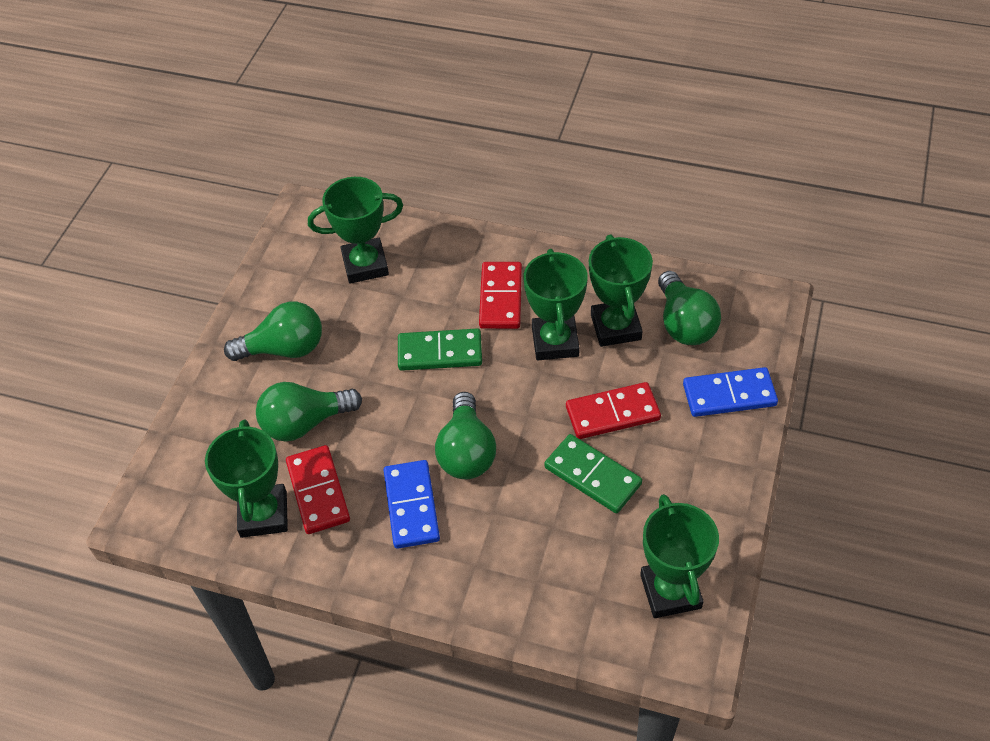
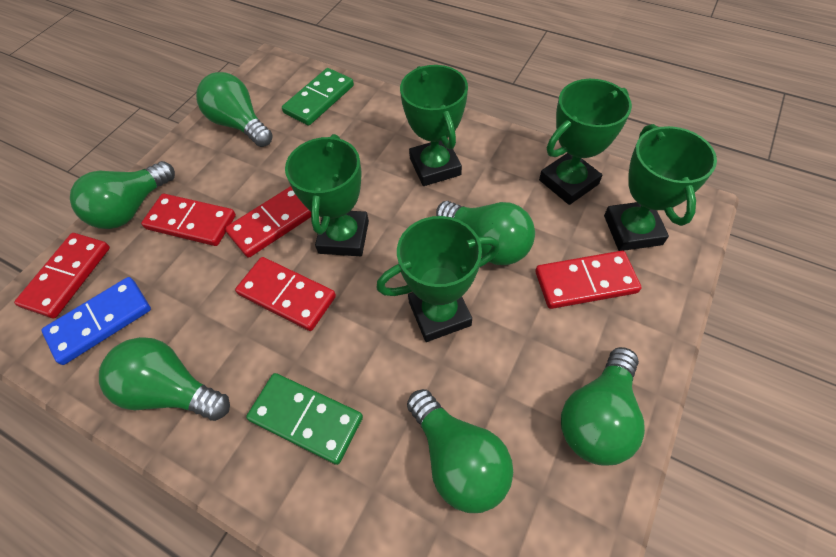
blue domino: [384,460,440,549] [683,367,778,417] = 2 -> [41,277,151,365] = 1
green light bulb: [224,302,322,361] [256,382,362,442] [435,392,496,479] [658,271,721,345] = 4 -> [70,161,175,229] [99,337,230,421] [196,72,273,147] [407,389,513,513] [436,201,535,265] [561,347,645,466] = 6
red domino: [286,445,350,534] [479,262,522,329] [566,382,661,439] = 3 -> [14,233,110,318] [141,194,236,246] [225,186,311,258] [235,257,336,331] [535,251,641,309] = 5

